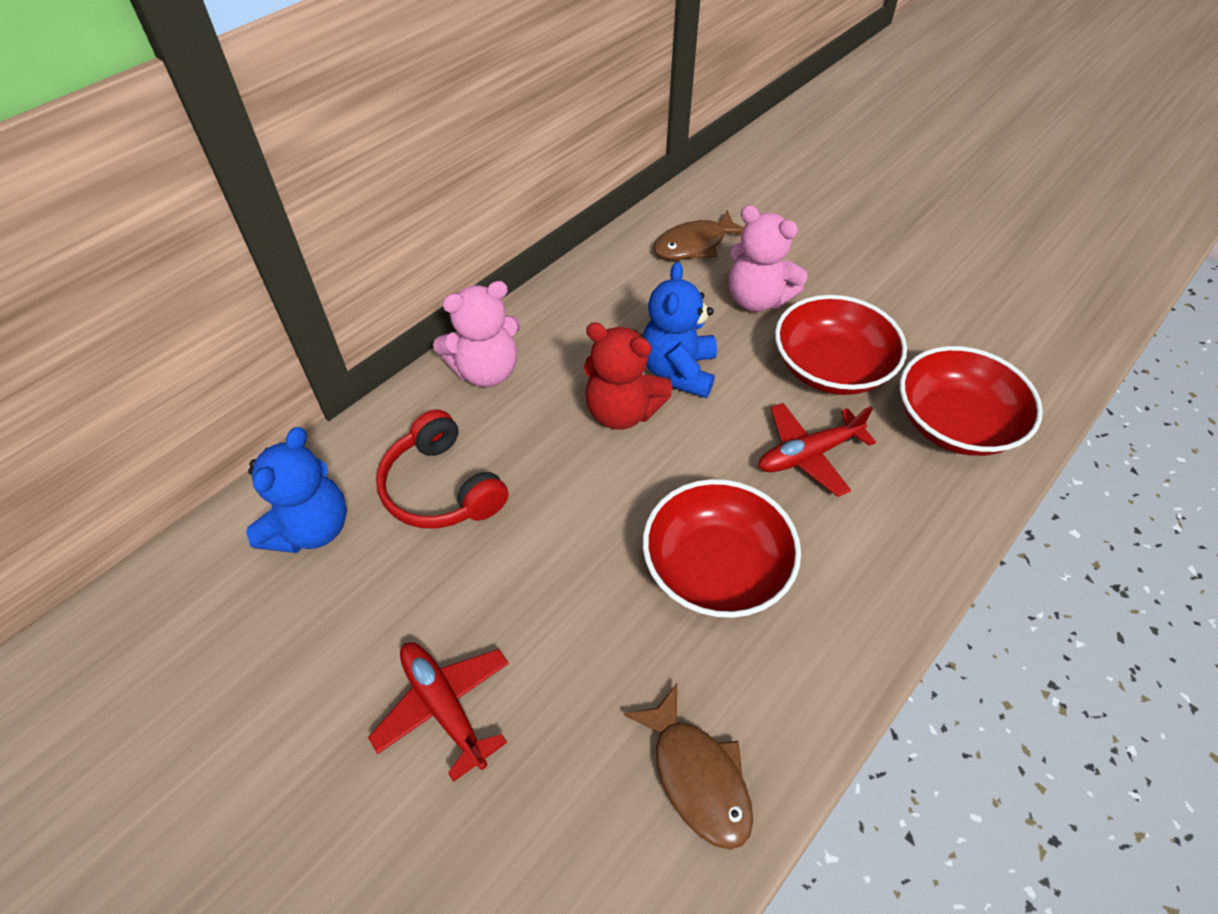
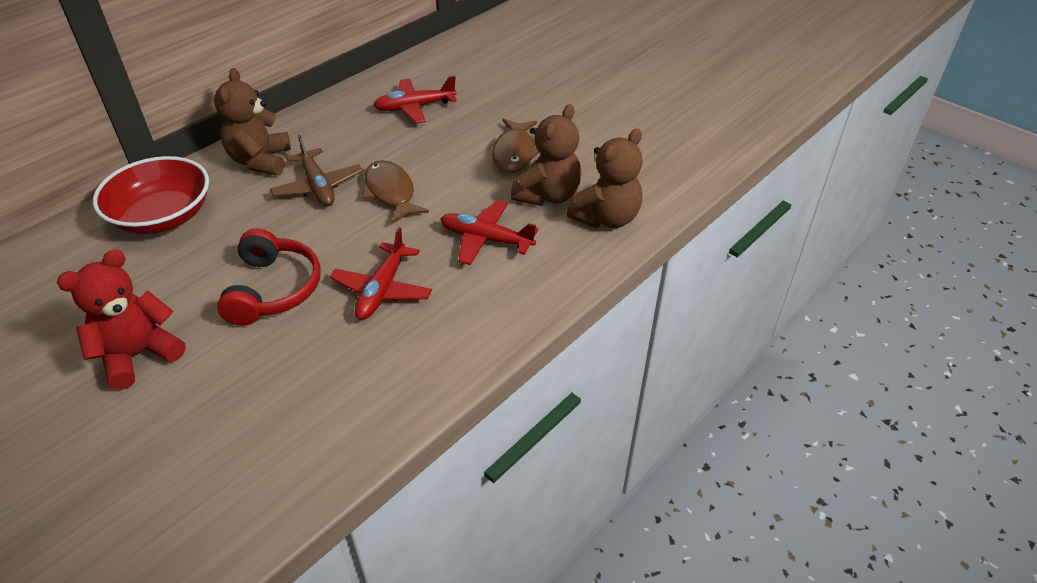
blue teddy bear: [246,427,347,553] [643,262,717,398] = 2 -> none = 0
brown plane: none = 0 -> [270,135,363,206] = 1
brown teddy bear: none = 0 -> [214,68,291,175] [511,104,581,206] [566,129,643,228] = 3
pink teddy bear: [433,281,521,387] [729,205,808,312] = 2 -> none = 0
red bowl: [643,479,801,618] [775,295,907,395] [900,346,1043,456] = 3 -> [93,156,209,234] = 1
red plane: [368,642,509,782] [759,403,876,497] = 2 -> [329,227,432,320] [373,76,457,124] [440,200,538,265] = 3

